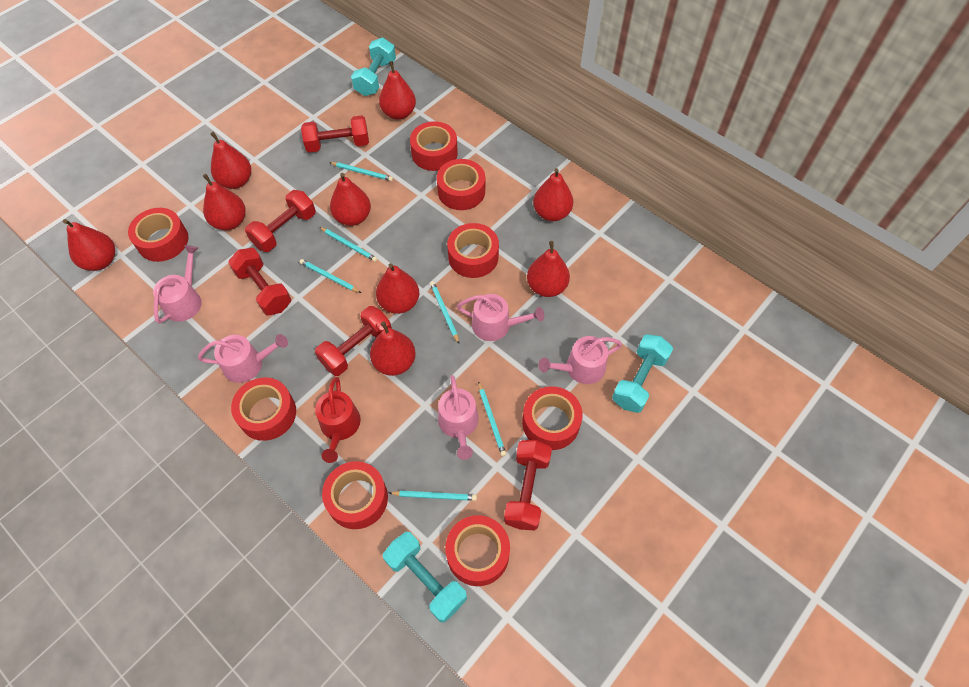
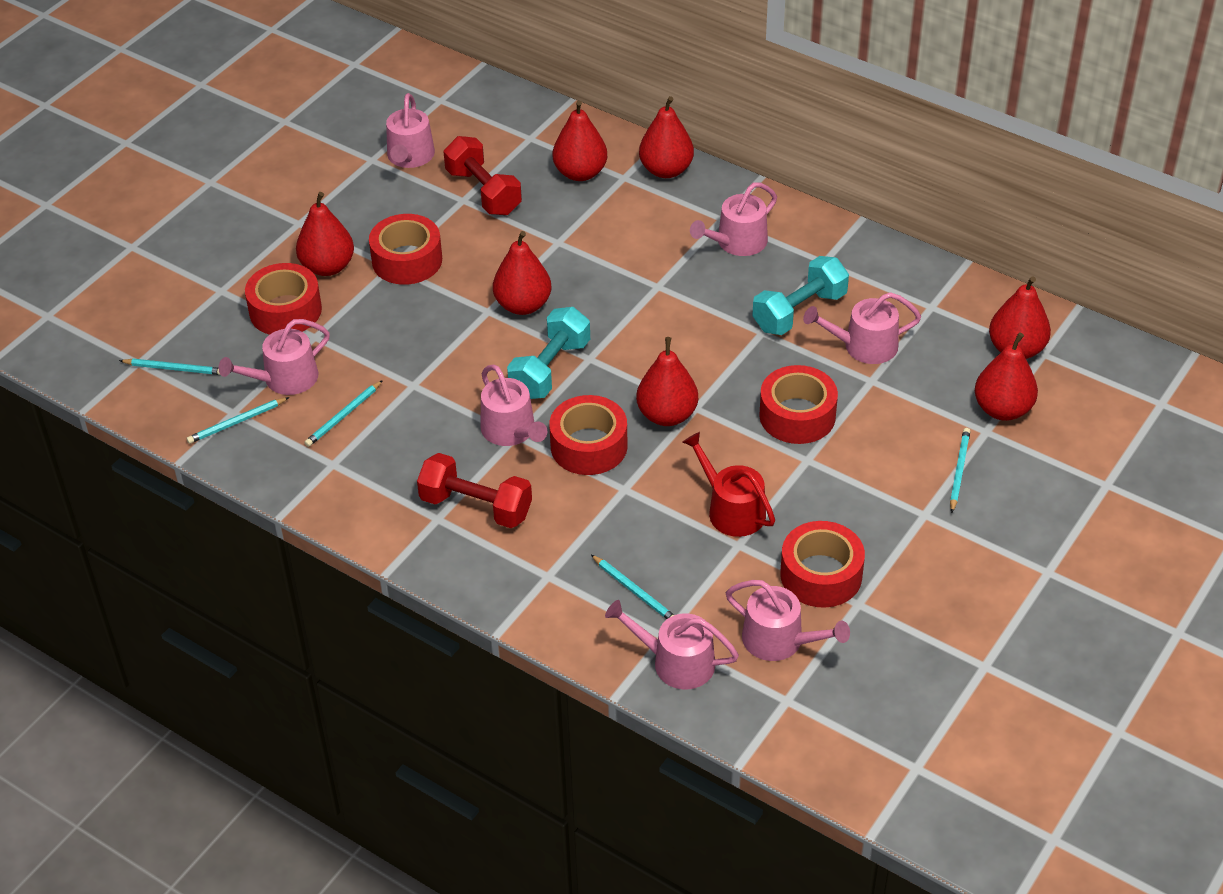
pink watering can: [153,245,202,324] [198,334,288,383] [438,375,479,460] [457,294,544,341] [538,336,622,384] = 5 -> [218,319,330,395] [386,93,435,168] [480,364,547,446] [605,600,739,689] [690,182,777,256] [726,580,850,661] [803,292,921,364] = 7
red dumbbell: [228,248,291,316] [245,190,316,252] [301,115,369,153] [315,306,392,376] [504,440,552,530] = 5 -> [417,453,532,528] [443,136,522,215] = 2
red pear: [63,219,115,271] [203,174,246,230] [211,132,251,189] [330,173,371,226] [370,321,416,376] [376,263,419,314] [379,61,416,120] [527,241,570,297] [533,168,573,221] = 9 -> [296,192,354,276] [493,231,551,315] [553,100,607,181] [636,337,698,426] [639,96,694,178] [975,332,1038,421] [989,276,1051,359] = 7
red tape: [128,208,188,262] [231,377,296,441] [322,461,388,529] [410,121,458,171] [437,159,485,210] [445,515,510,586] [447,223,499,278] [522,386,583,450] = 8 -> [245,263,322,335] [369,214,442,285] [549,395,628,475] [759,365,838,444] [780,521,865,608] = 5
turquoise dumbbell: [351,38,396,96] [383,532,467,623] [612,334,673,413] = 3 -> [507,307,590,399] [752,256,849,335] = 2
turquoise pencil: [300,259,361,293] [319,227,377,262] [329,162,393,181] [389,491,477,501] [430,281,459,344] [478,381,506,456] = 6 -> [119,359,220,375] [187,397,289,444] [304,380,383,447] [591,555,674,619] [950,428,971,513] = 5

